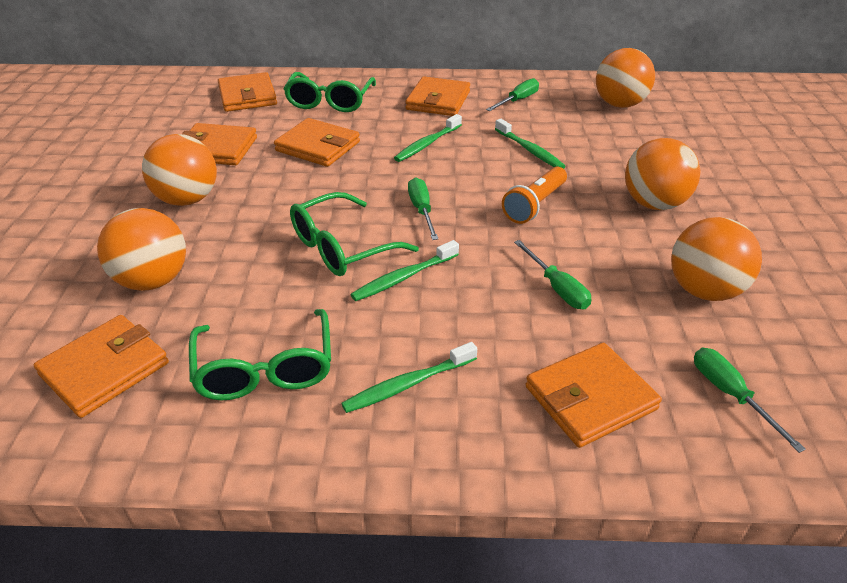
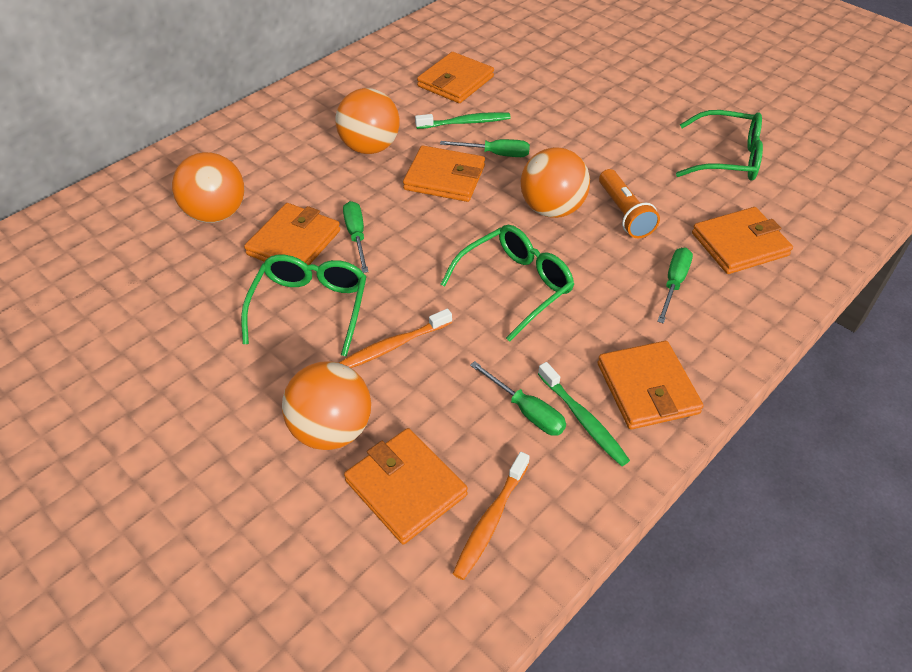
green toothbrush: [341,342,477,413] [351,240,459,301] [394,114,462,162] [495,119,566,169] = 4 -> [415,112,511,129] [538,362,630,466] = 2
orange ball: [97,208,186,291] [142,134,217,206] [596,48,655,108] [625,138,700,210] [671,217,762,301] = 5 -> [172,152,245,223] [282,362,371,450] [336,88,399,154] [521,147,590,218] = 4
orange toothbrush: none = 0 -> [339,309,452,368] [453,452,530,580] = 2

